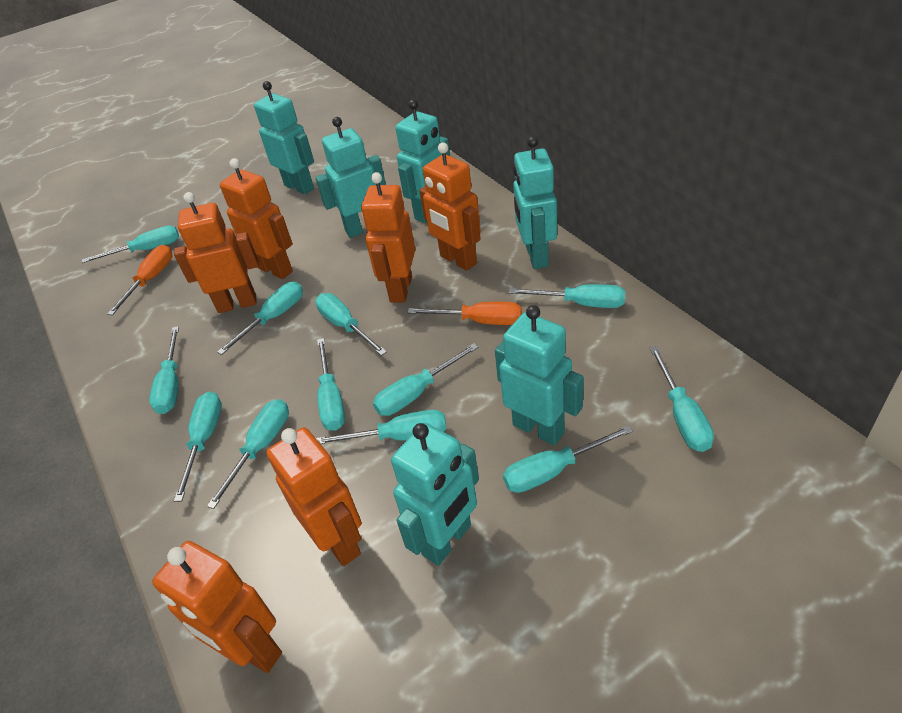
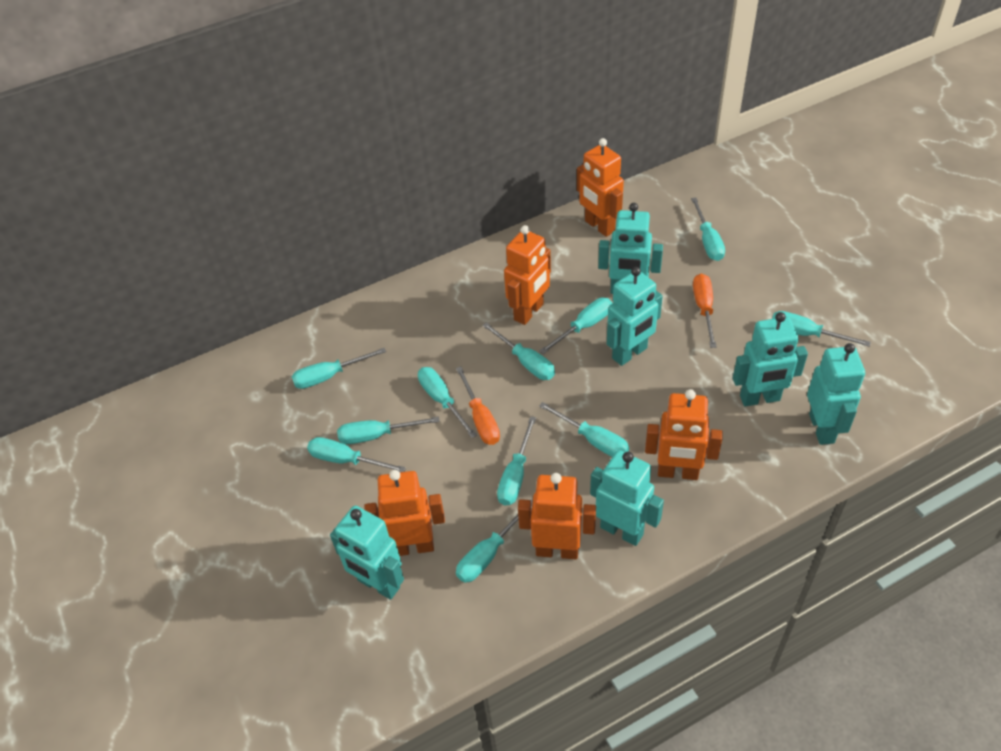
orange robot: [152,541,282,673] [174,192,259,313] [220,158,293,279] [266,427,361,566] [361,172,415,303] [419,143,481,271] = 6 -> [364,470,445,556] [504,225,551,325] [518,473,596,559] [577,138,624,237] [645,389,723,480] = 5
turquoise screwdriver: [82,226,179,263] [149,326,179,414] [174,392,222,502] [207,399,289,509] [217,282,303,355] [315,293,387,356] [317,338,345,431] [317,410,446,444] [373,343,479,416] [503,425,633,493] [509,284,625,308] [650,346,714,452] = 12 -> [292,348,386,389] [307,437,406,472] [337,417,440,444] [418,367,477,438] [456,499,533,583] [482,322,555,380] [497,416,536,505] [539,298,612,354] [539,402,629,457] [691,197,725,261] [772,311,871,347] = 11

